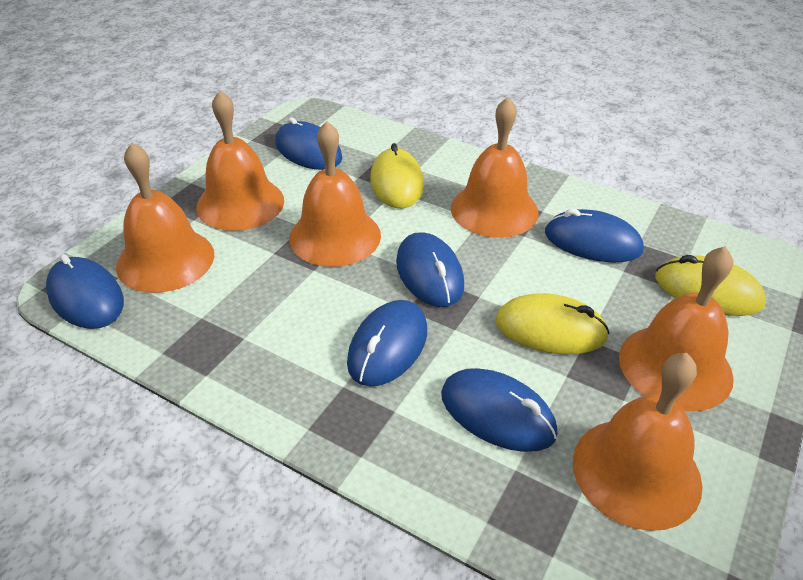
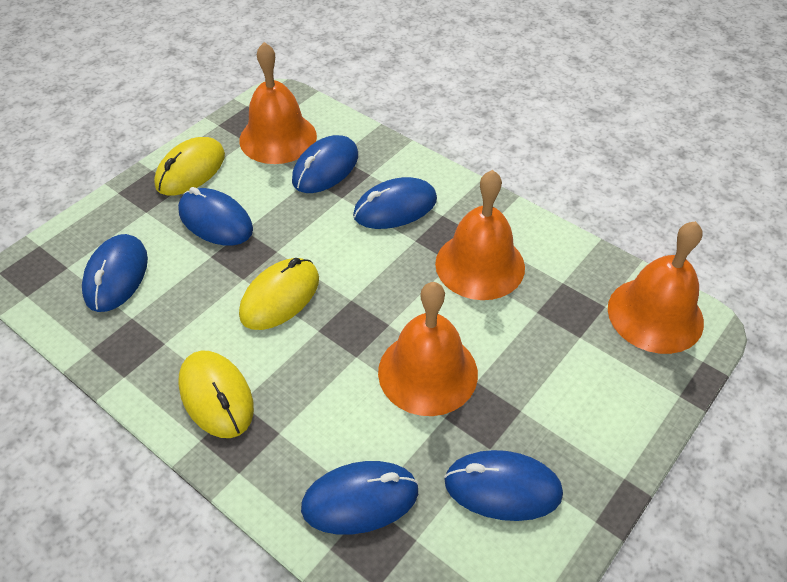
orange bell: [116,143,214,293] [196,91,284,231] [289,121,381,267] [451,97,539,238] [573,353,702,531] [619,246,734,411] = 6 -> [239,42,317,164] [378,282,478,416] [435,170,525,300] [608,221,704,354] = 4

